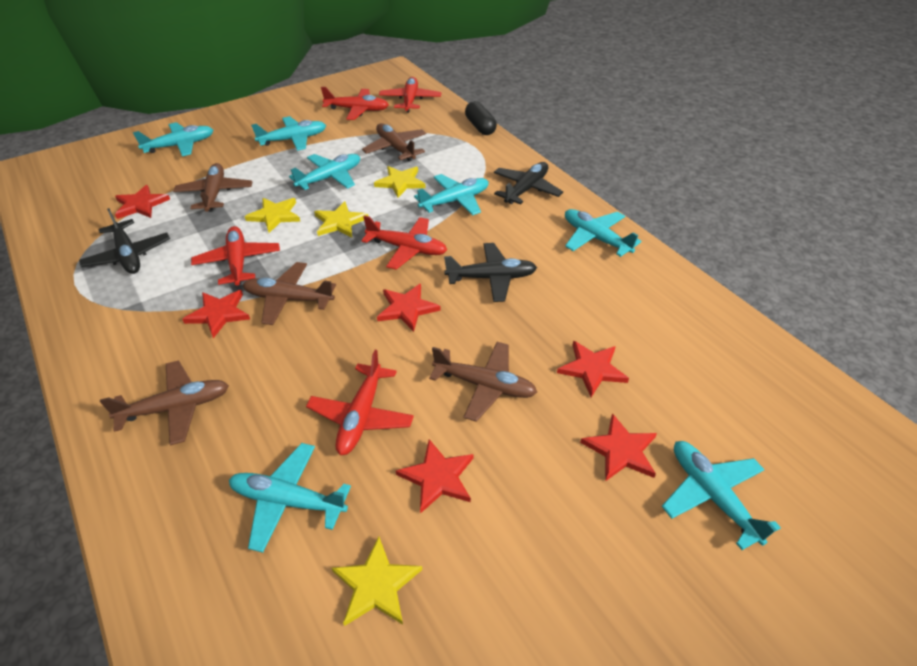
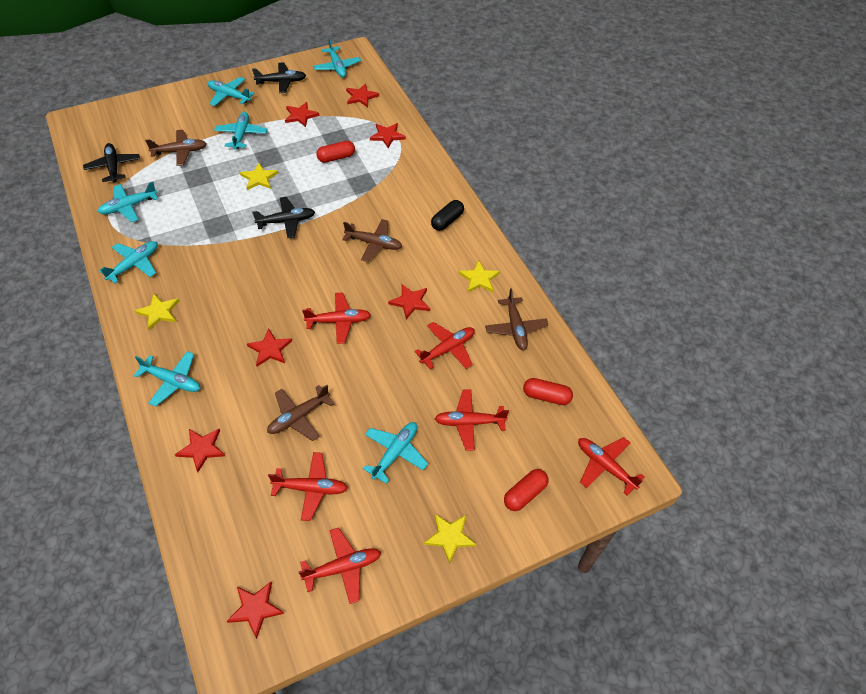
brown plane: [100,360,229,445] [173,163,252,212] [243,262,336,325] [362,123,426,161] [429,342,537,422] = 5 -> [145,129,206,166] [267,385,334,441] [342,219,402,262] [485,288,548,350] = 4
red capsule: none = 0 -> [316,141,355,163] [504,469,549,511] [523,378,573,405] = 3
red plane: [191,226,280,286] [306,350,414,455] [321,87,389,120] [361,216,447,270] [379,77,441,113] = 5 -> [268,452,348,521] [298,528,381,604] [302,293,371,344] [415,322,475,369] [435,390,509,451] [578,437,645,496] = 6
red star: [115,185,170,219] [182,290,250,338] [377,284,441,332] [396,439,474,514] [557,341,629,397] [580,413,657,481] = 6 -> [175,429,225,472] [227,582,284,639] [247,329,292,366] [285,102,319,127] [346,83,379,107] [370,123,406,148] [388,284,430,319] = 7

